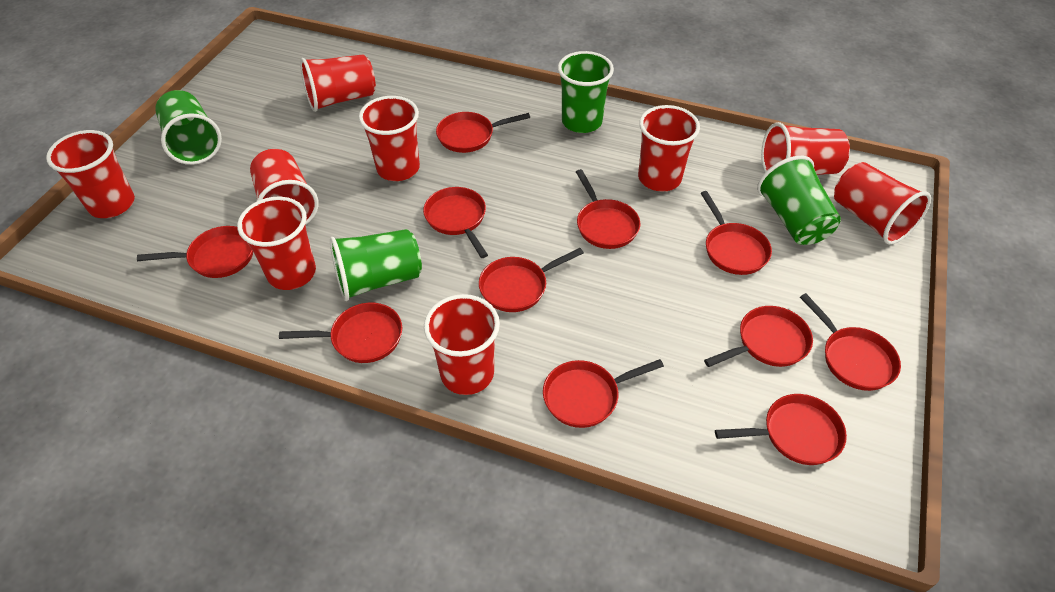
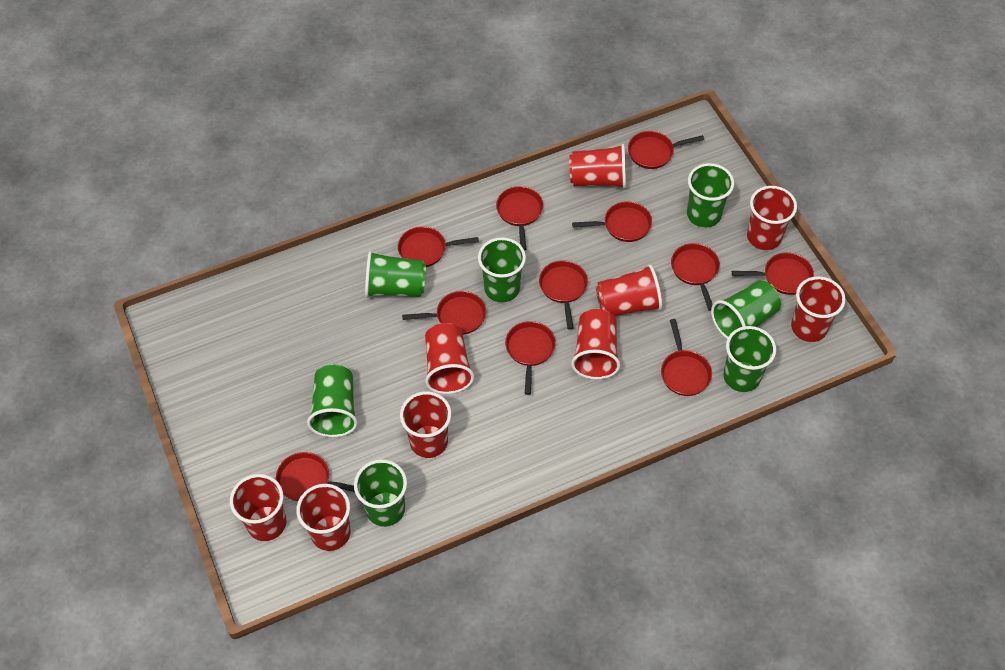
green cup: [155,90,222,165] [330,229,422,301] [558,51,614,133] [757,156,841,245] = 4 -> [307,364,358,437] [354,459,407,527] [365,251,426,298] [478,237,526,303] [687,163,734,228] [711,280,781,339] [723,326,776,392] = 7

